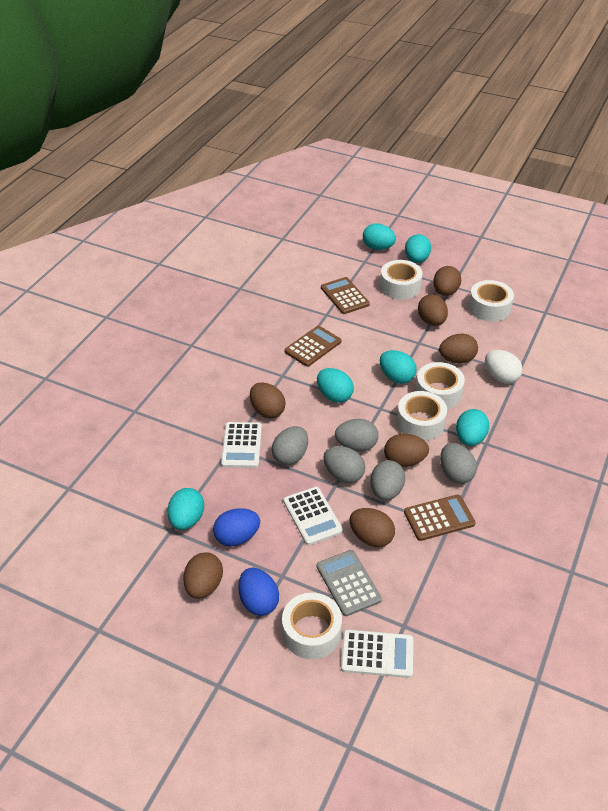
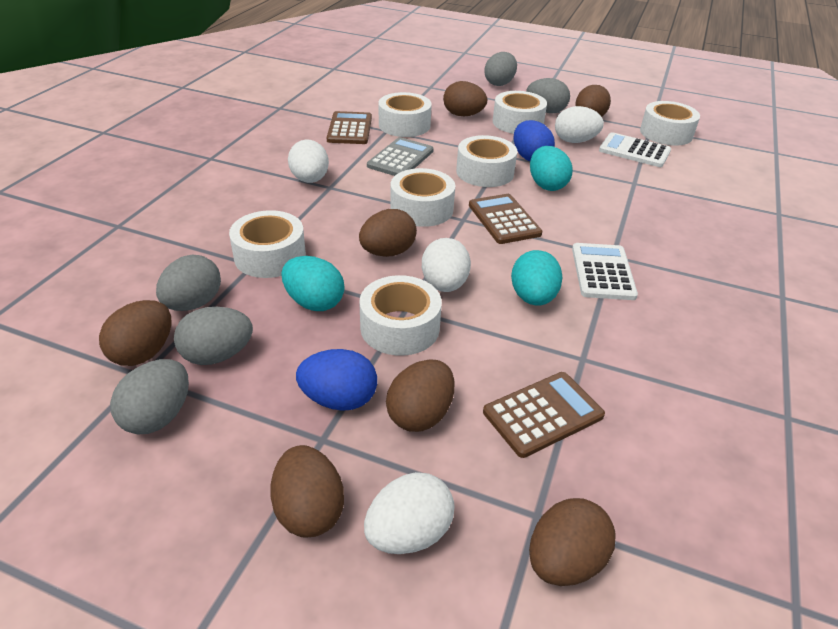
turquoise egg: [167,488,204,530] [317,368,354,403] [363,223,396,250] [380,350,417,384] [405,234,431,263] [456,409,489,446] = 6 -> [281,256,345,311] [511,250,563,306] [530,146,573,191] = 3
white calculator: [221,422,262,468] [283,487,343,545] [341,629,413,678] = 3 -> [572,243,638,300] [599,132,671,167] = 2
white egg: [485,350,522,384] = 1 -> [288,139,329,183] [364,472,454,554] [422,238,471,292] [555,106,604,143] = 4
white tape: [282,593,342,659] [380,260,422,300] [397,391,447,441] [416,362,465,409] [469,280,514,322] = 5 -> [229,210,306,278] [359,275,442,356] [379,92,432,137] [390,168,455,227] [456,135,517,187] [493,91,547,134] [640,101,700,145] = 7

